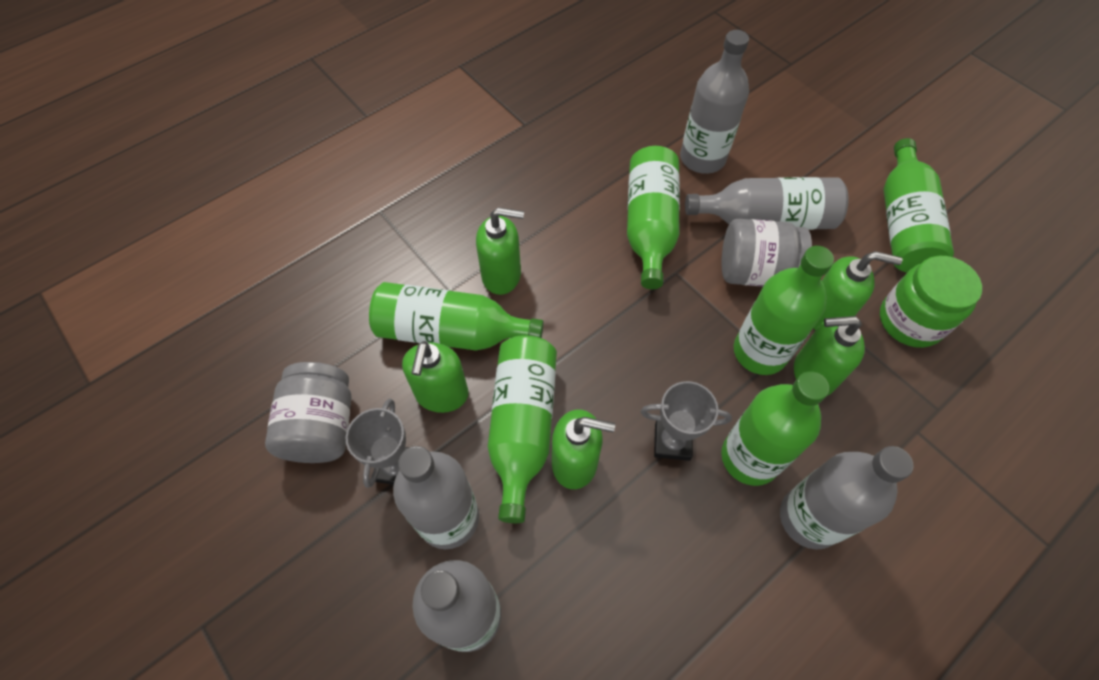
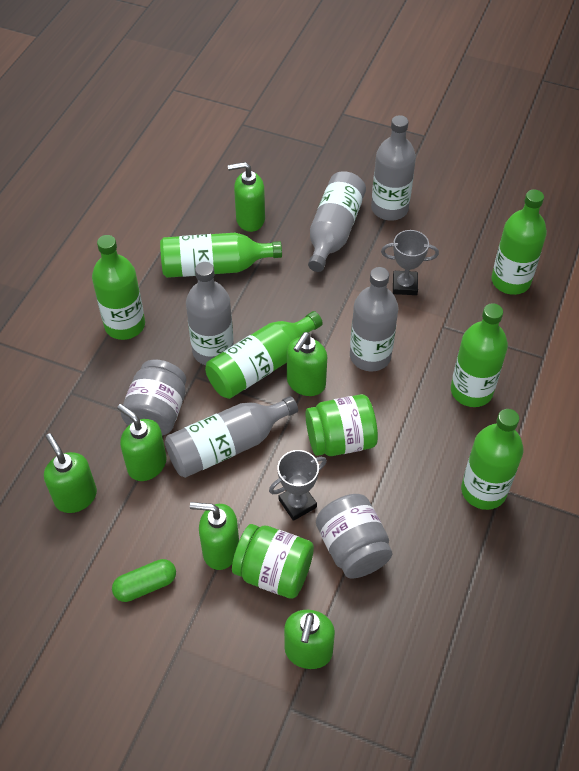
green capsule: none = 0 -> [112,559,176,602] = 1
green jar: [880,256,982,348] = 1 -> [232,524,314,599] [305,394,378,456] = 2
green soap dispenser: [402,341,468,413] [476,208,524,295] [552,409,615,489] [794,316,865,396] [814,251,902,330] = 5 -> [44,433,97,513] [117,404,167,481] [190,502,239,570] [228,162,265,232] [284,610,335,669] [287,332,327,396] = 6

